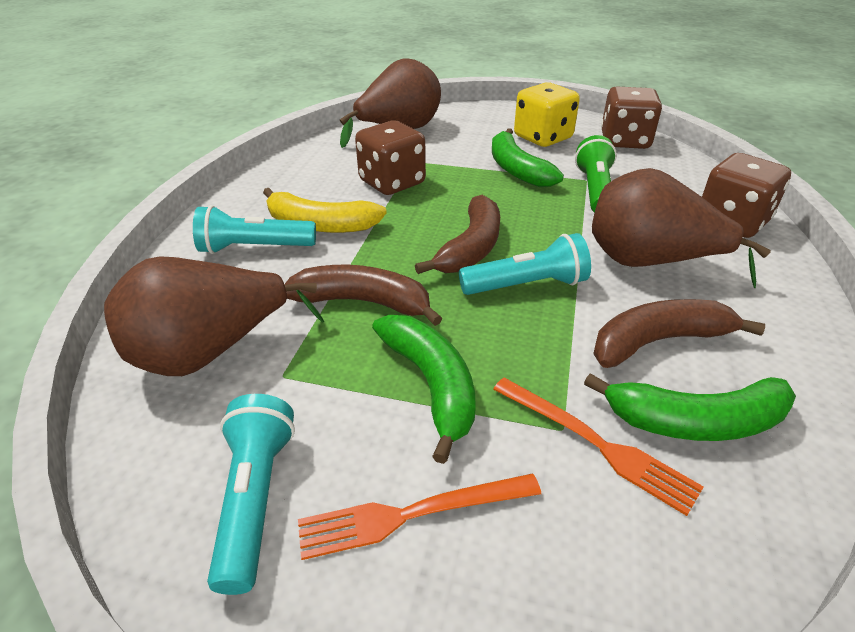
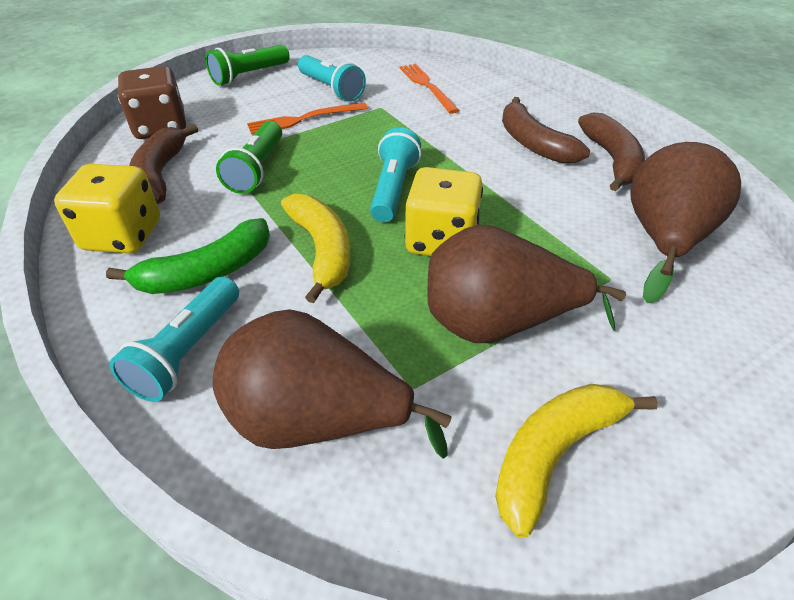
brown dice: [355,121,426,195] [601,87,662,149] [702,153,791,238] = 3 -> [118,66,186,139] = 1
green banana: [372,315,476,464] [492,128,564,187] [584,373,796,441] = 3 -> [106,218,270,294] = 1
green flashlight: [575,135,617,213] = 1 -> [206,45,290,86] [216,121,282,194] = 2
yellow banana: [263,188,387,233] = 1 -> [281,194,350,303] [495,384,658,538] = 2
yellow dice: [514,82,580,147] = 1 -> [54,164,160,254] [405,167,483,256] = 2

